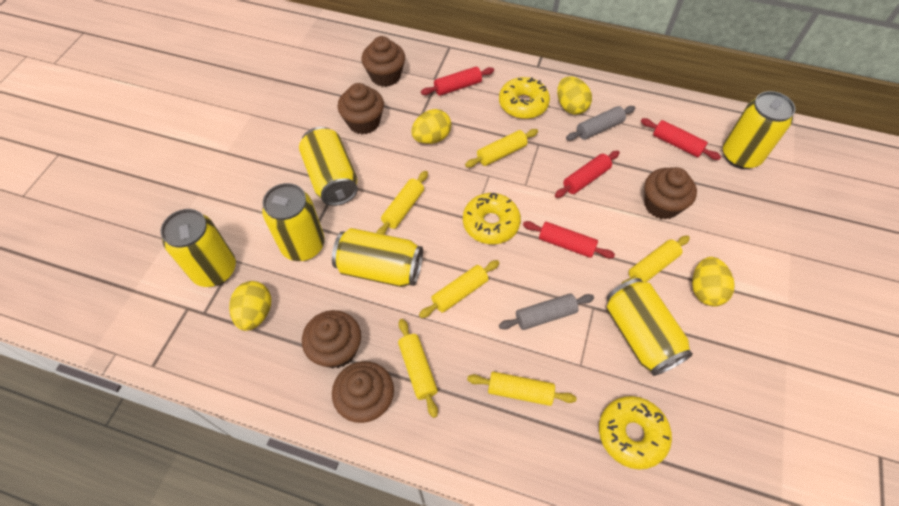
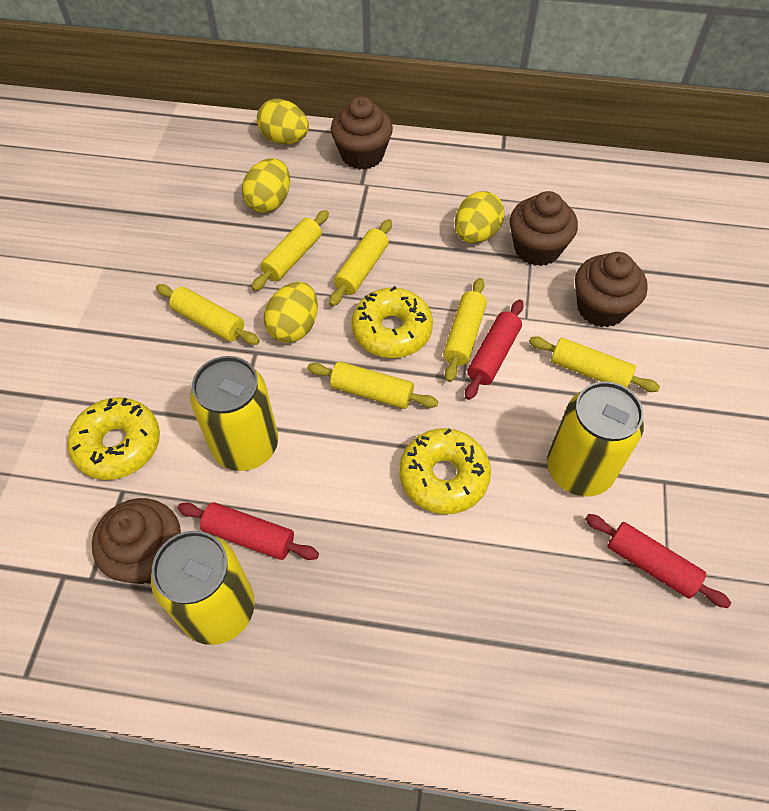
brown cupcake: [302,310,361,368] [332,361,394,423] [337,83,384,134] [362,36,405,87] [644,167,697,220] = 5 -> [92,498,181,584] [331,96,393,170] [510,191,578,266] [575,252,648,327] = 4
grey rolling pin: [499,293,594,330] [566,106,635,141] = 2 -> none = 0
red rolling pin: [421,67,494,96] [523,221,615,258] [555,151,620,198] [641,118,721,160] = 4 -> [178,502,319,560] [465,300,524,400] [585,514,731,608] = 3
yellow can: [161,209,236,287] [262,183,325,261] [299,127,358,206] [332,228,423,287] [606,278,693,376] [723,91,796,169] = 6 -> [151,531,255,645] [190,356,278,471] [547,381,644,496] = 3

